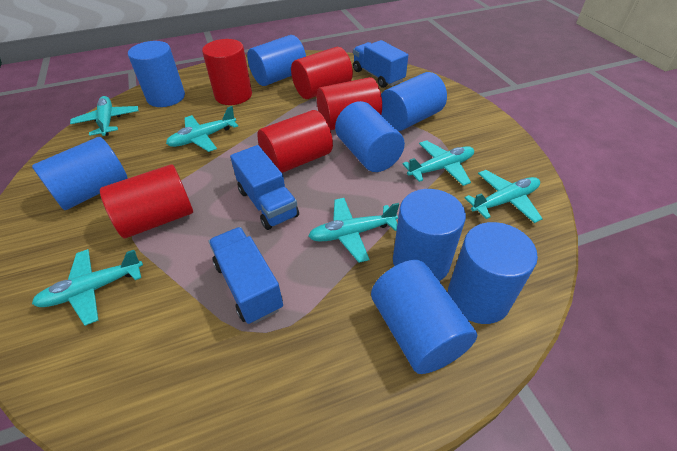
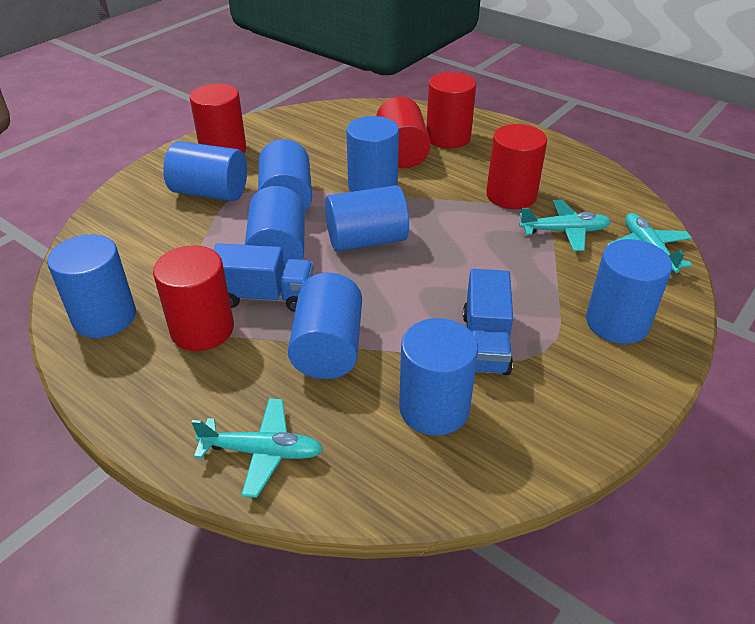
blue cylinder: [32,137,128,210] [128,41,185,107] [247,35,306,86] [335,101,405,172] [371,260,477,374] [381,72,447,131] [393,189,466,281] [448,222,538,324] = 8 -> [47,234,136,338] [163,141,247,201] [245,186,305,264] [258,139,312,211] [288,273,362,379] [325,185,409,251] [346,116,399,192] [399,318,478,436] [586,239,672,344] = 9
blue truck: [209,227,283,324] [230,145,299,230] [353,40,408,88] = 3 -> [213,243,314,312] [463,269,513,375] = 2
turquoise plane: [32,249,143,326] [70,96,138,136] [166,106,238,152] [308,198,399,263] [403,140,474,186] [465,170,543,223] = 6 -> [191,398,323,498] [519,200,611,251] [607,213,692,273] = 3

